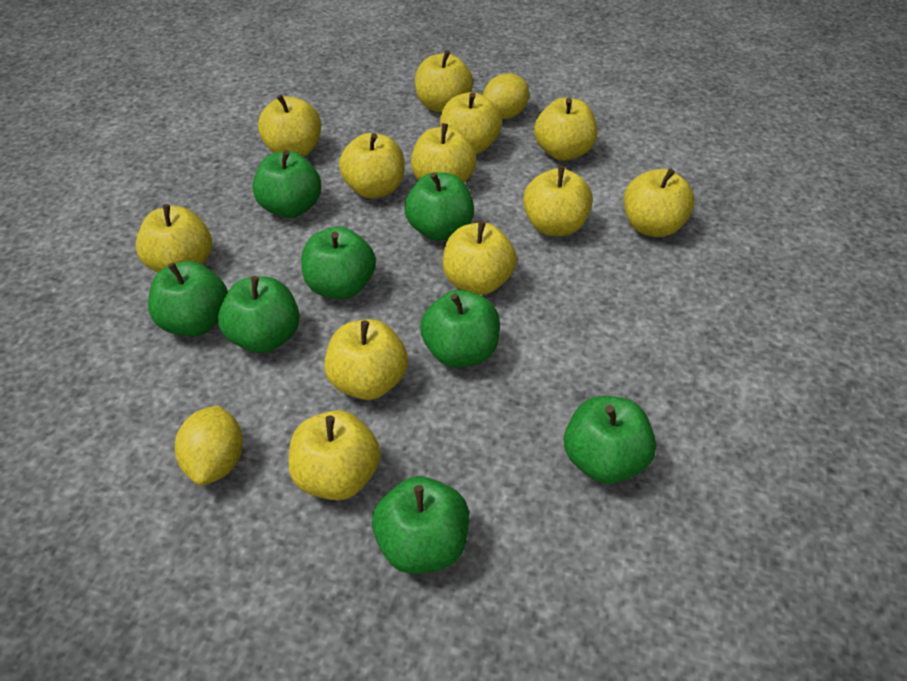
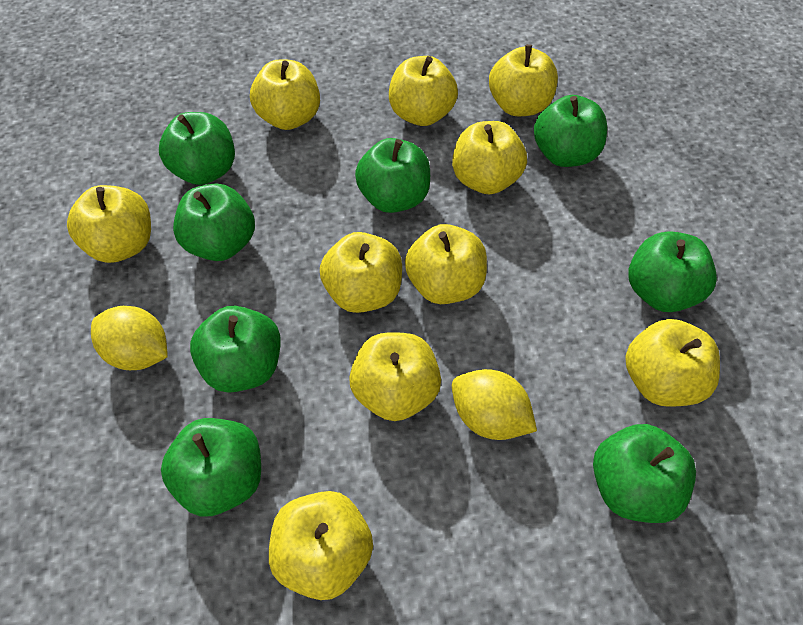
yellow apple: [136,204,212,272] [258,94,321,157] [288,410,381,500] [324,319,408,400] [339,133,404,199] [411,123,477,182] [415,50,473,112] [440,92,502,155] [443,221,517,295] [523,166,593,236] [534,98,597,161] [624,168,695,237] = 12 -> [67,185,151,263] [250,59,320,130] [269,491,373,600] [320,232,402,313] [349,332,441,421] [389,56,458,126] [405,224,487,304] [452,121,527,194] [489,44,558,116] [625,319,720,407] = 10

